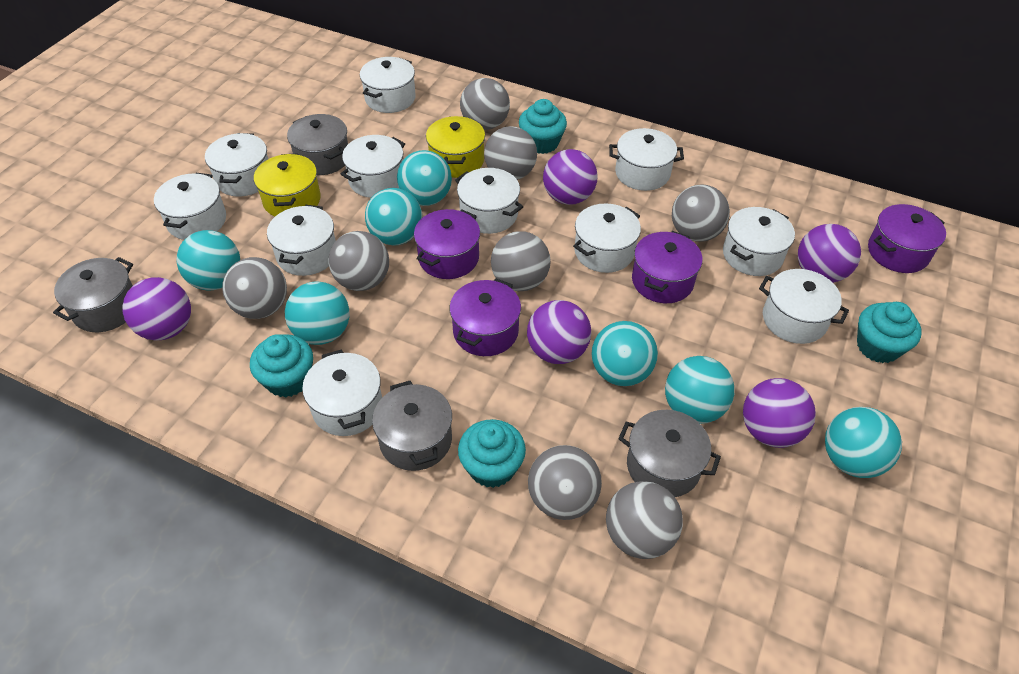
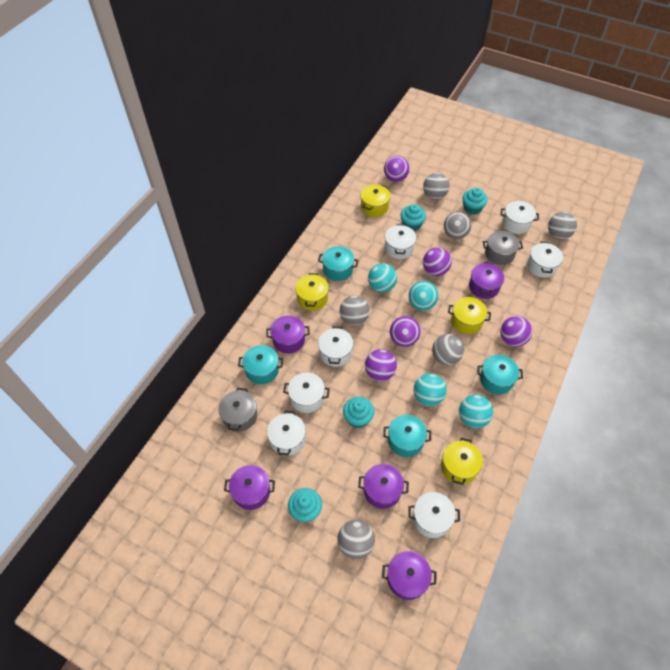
grey ball: [222,257,287,319] [328,231,389,291] [460,78,510,130] [484,126,537,180] [491,231,551,291] [528,445,602,520] [606,481,683,559] [672,184,730,242] = 8 -> [337,520,375,559] [340,296,370,326] [423,173,449,200] [432,334,464,365] [444,212,472,239] [548,212,577,240] = 6
grey pot: [53,257,133,332] [287,114,348,175] [372,381,452,471] [618,410,721,497] = 4 -> [218,388,257,432] [483,231,523,265] = 2
purple pot: [414,209,480,279] [450,279,521,356] [632,231,703,303] [868,204,946,273] = 4 -> [224,465,275,510] [266,315,310,353] [358,464,409,509] [382,551,437,600] [469,262,504,299] = 5
turquoise ball: [176,230,240,290] [285,281,349,345] [365,188,422,246] [397,150,452,206] [592,321,658,386] [665,356,734,424] [825,407,902,478] = 7 -> [368,263,397,293] [409,281,439,311] [414,373,447,406] [459,395,493,428] = 4
turquoise pot: none = 0 -> [238,345,283,384] [318,246,358,281] [383,415,431,457] [477,355,523,394] = 4
white pot: [154,173,226,240] [205,133,268,197] [267,205,336,276] [302,349,382,436] [341,135,405,198] [360,57,416,113] [455,168,523,234] [573,204,641,273] [609,128,684,191] [723,207,795,276] [759,269,849,344] = 11 -> [267,411,306,456] [283,372,330,413] [318,326,354,367] [385,224,416,259] [408,492,460,538] [501,201,539,234] [527,242,563,278] = 7
yellow pot: [254,153,321,217] [426,116,485,178] = 2 -> [295,273,329,311] [361,184,391,217] [441,438,483,485] [448,297,491,334] = 4

